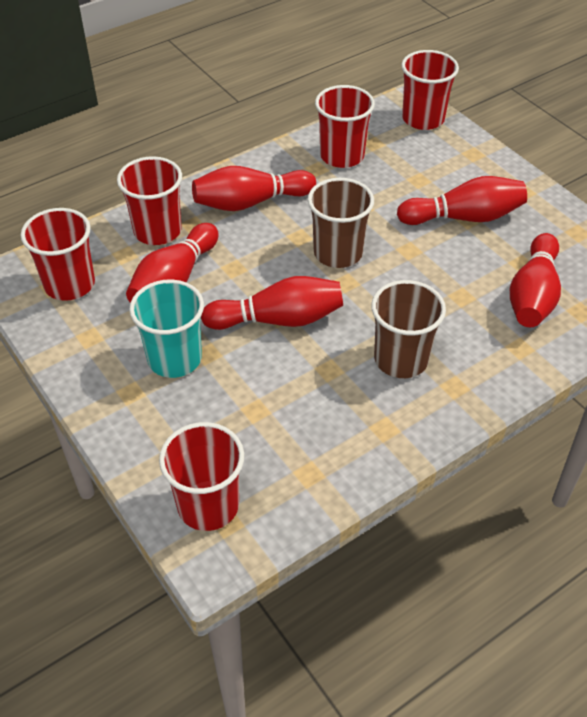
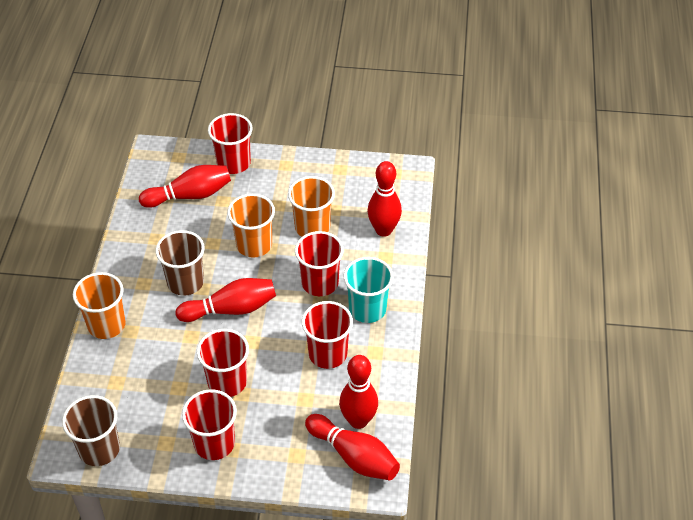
orange cup: none = 0 -> [73,272,126,339] [227,194,275,258] [288,176,335,237] = 3

